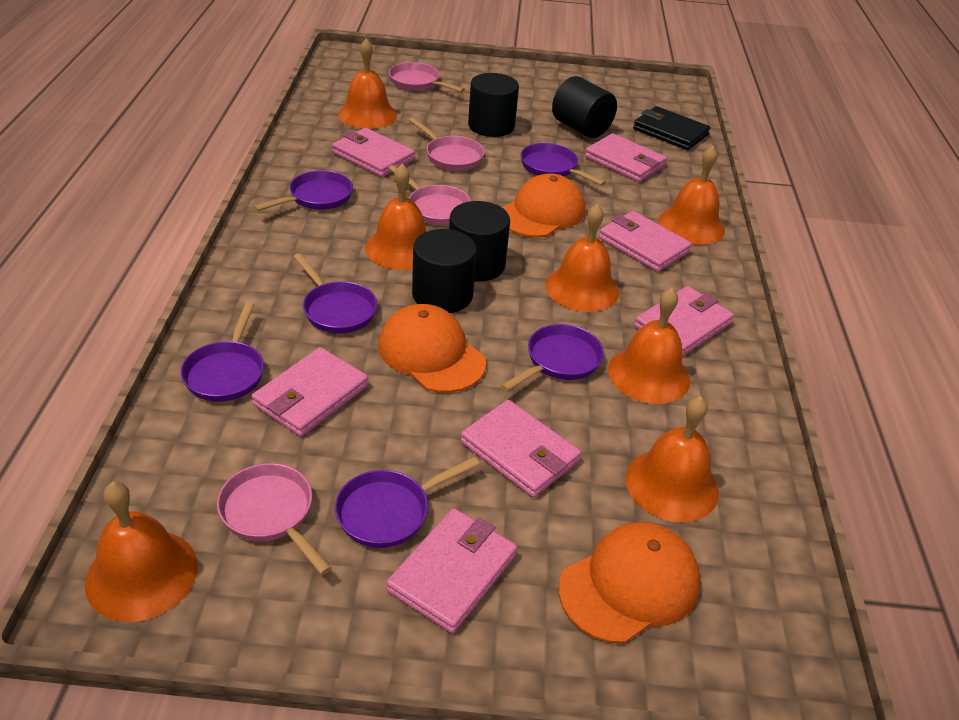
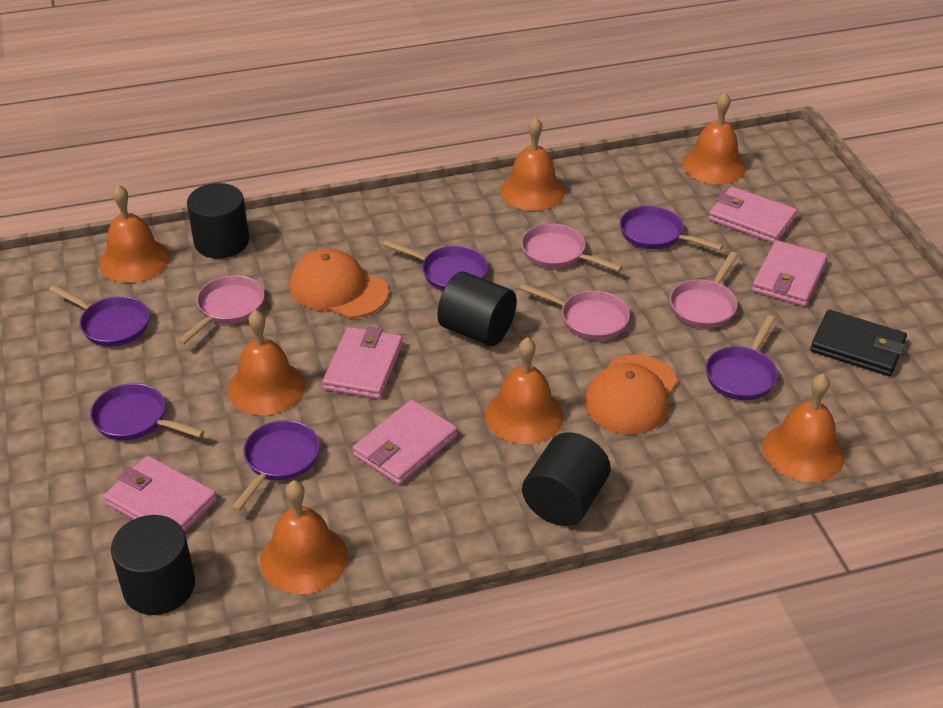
orange cap: [378,304,486,393] [502,173,585,238] [559,522,701,644] = 3 -> [290,249,389,318] [585,354,678,435] = 2
pink wallet: [252,347,368,437] [332,128,415,177] [386,508,517,633] [460,400,581,498] [585,133,667,182] [599,211,692,272] [634,286,734,357] = 7 -> [103,456,217,532] [322,326,403,399] [353,400,457,485] [708,186,797,243] [752,240,828,306] = 5

